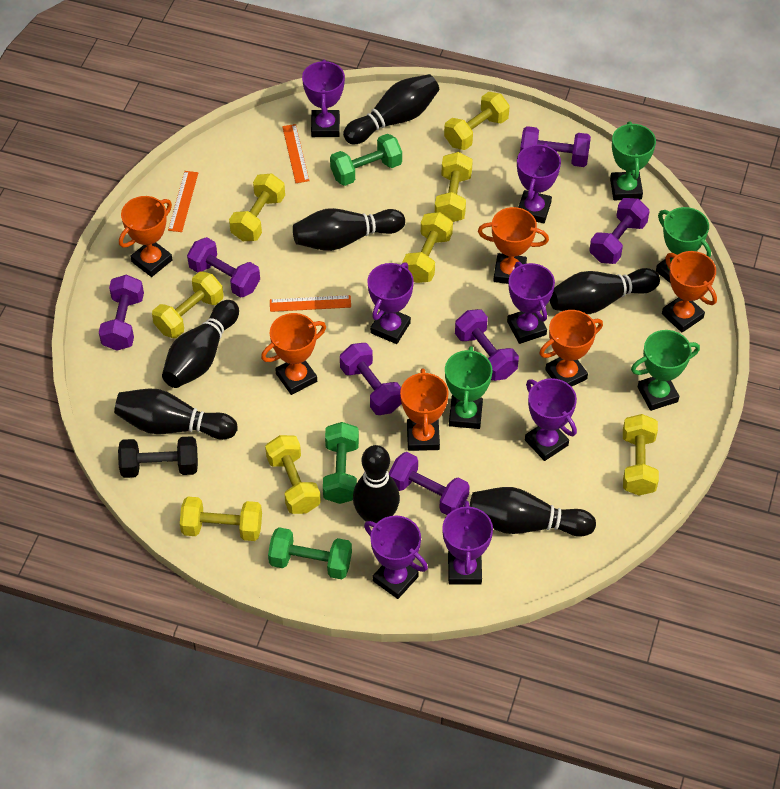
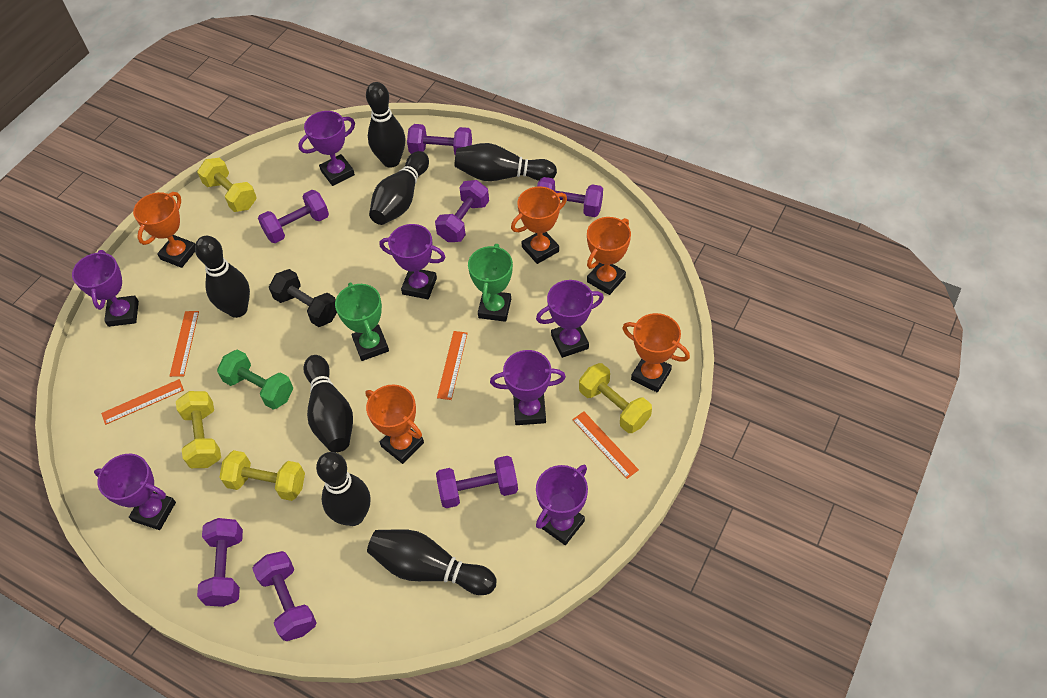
green dumbbell: [268,527,352,579] [323,422,359,504] [330,134,402,186] = 3 -> [217,349,293,409] = 1
green trophy: [445,346,492,429] [610,121,656,200] [631,330,700,411] [656,207,711,284] = 4 -> [335,282,389,361] [468,244,513,322] = 2
orange ruler: [168,171,198,232] [270,295,351,312] [282,124,310,183] = 3 -> [101,379,184,425] [170,311,199,377] [437,331,468,400] [572,411,639,479] = 4
orange trophy: [119,196,172,277] [261,313,326,395] [400,368,449,451] [478,207,549,284] [539,310,603,387] [662,251,717,332] = 6 -> [133,192,195,268] [365,384,424,464] [511,186,567,264] [587,217,631,295] [622,313,690,392] = 5
yellow dumbbell: [152,271,223,338] [180,497,262,541] [229,174,285,241] [265,435,321,514] [402,212,453,283] [435,152,473,222] [444,92,510,150] [623,414,659,495] = 8 -> [176,391,221,468] [197,158,257,212] [219,450,305,501] [579,363,652,433] = 4

